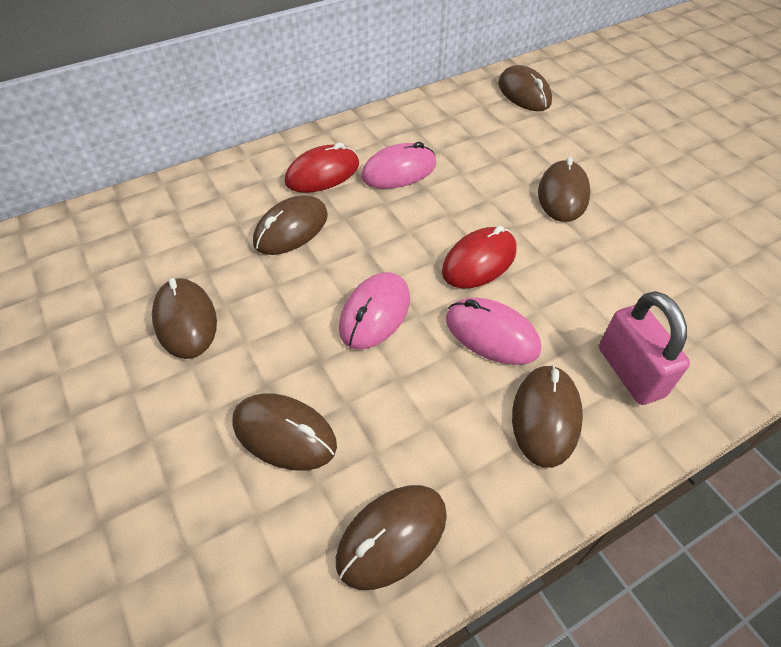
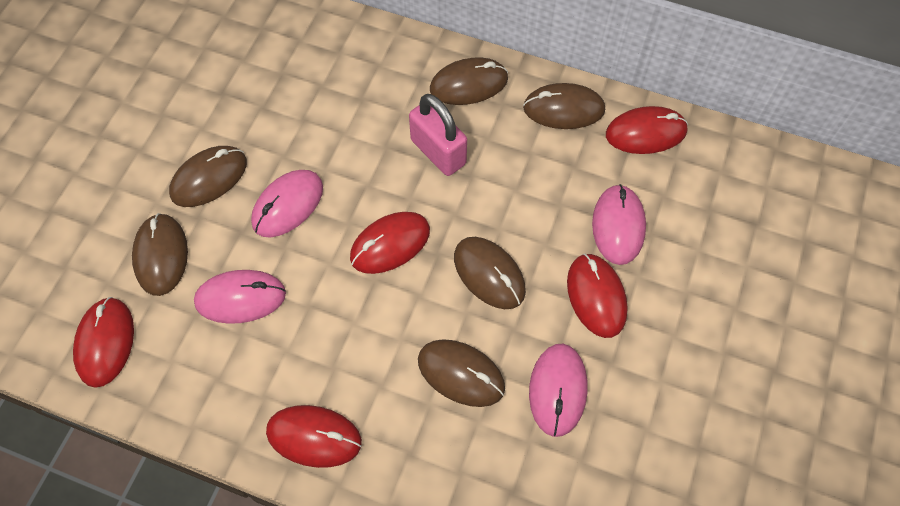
brown mouse: [152,278,217,359] [232,393,337,471] [253,195,328,255] [336,485,447,590] [498,65,552,111] [512,365,583,468] [538,157,591,222] = 7 -> [132,213,188,296] [169,146,247,207] [418,339,505,407] [430,57,508,105] [454,237,526,309] [523,83,605,129] = 6
pink mouse: [339,272,410,350] [361,142,436,189] [446,298,541,365] = 3 -> [194,270,286,324] [251,170,323,237] [529,344,587,437] [592,184,646,265] = 4
red mouse: [285,143,359,193] [442,226,517,288] = 2 -> [73,297,134,388] [266,405,362,468] [350,212,430,274] [567,254,628,338] [606,106,688,154] = 5

